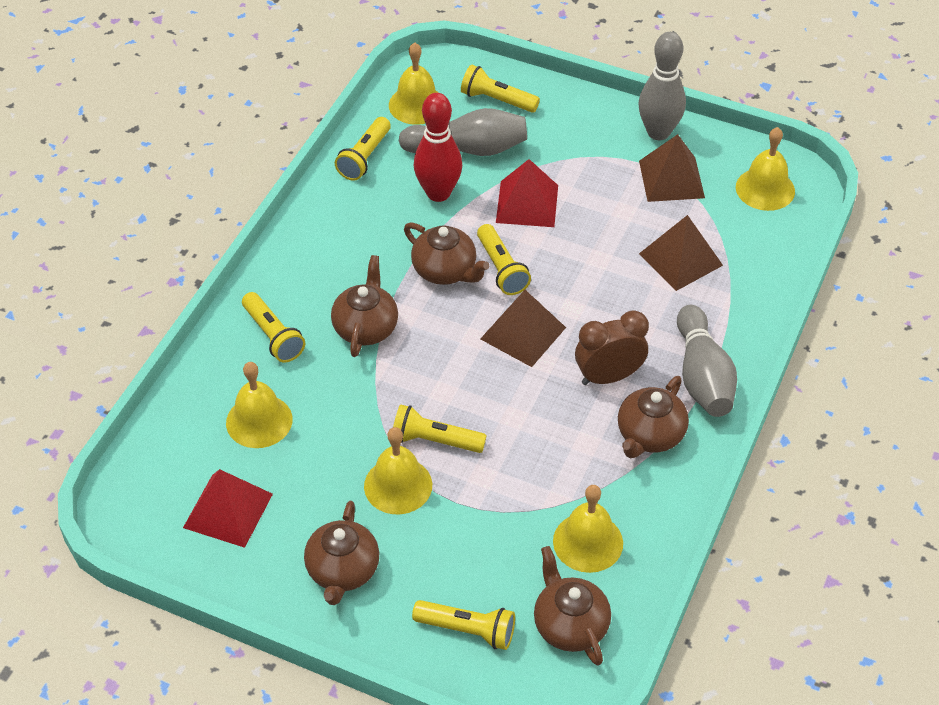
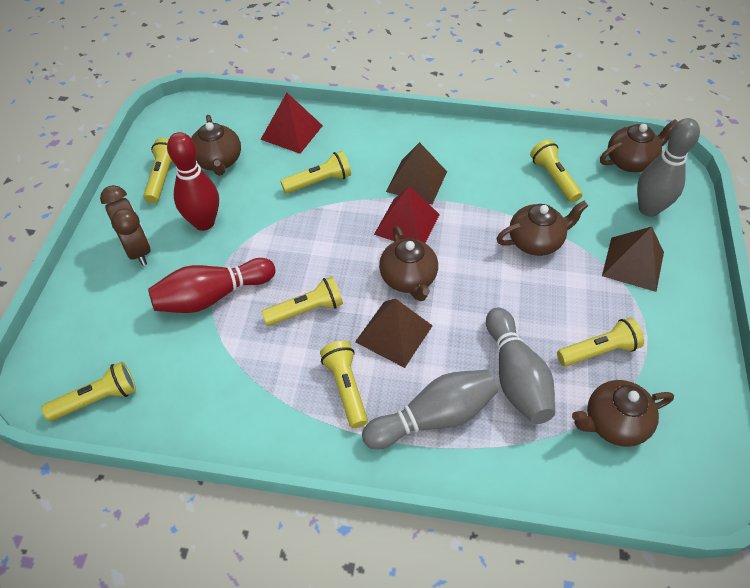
red bowling pin: [414,93,462,202] = 1 -> [148,258,275,313] [167,132,219,231] = 2
yellow bell: [226,362,293,448] [364,427,432,514] [389,43,439,125] [553,485,623,573] [736,127,795,211] = 5 -> none = 0
yellow flashlight: [242,292,305,362] [335,117,391,181] [393,404,487,453] [412,600,515,650] [461,64,540,113] [477,224,531,295] = 6 -> [41,362,136,421] [143,138,173,203] [261,276,343,326] [280,151,351,194] [320,341,368,428] [530,139,582,203] [557,318,644,366] = 7

